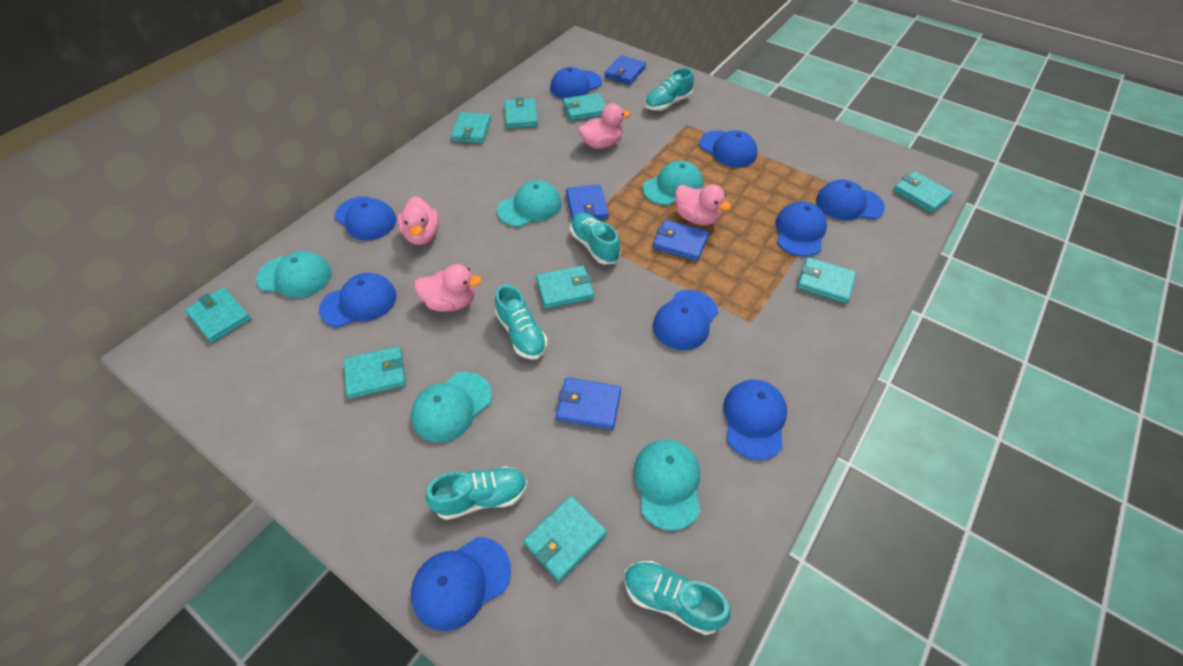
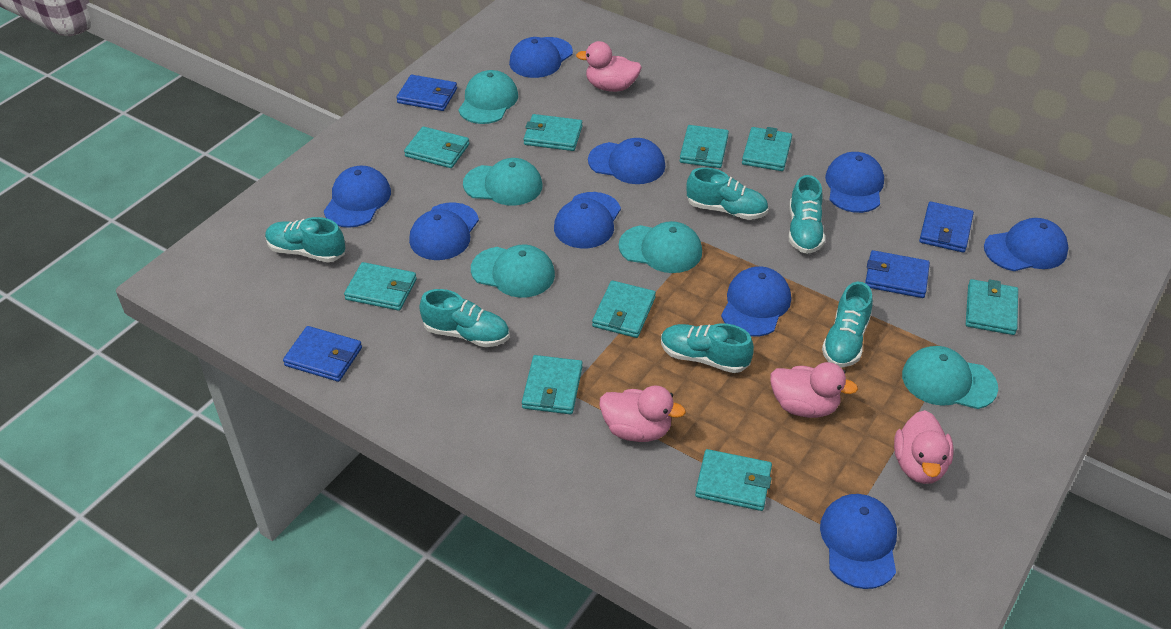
turquoise shoe: [426,466,528,520] [495,284,547,360] [570,213,620,265] [624,561,731,635] [645,68,694,111] = 5 -> [265,217,345,262] [419,289,509,347] [661,323,754,373] [687,167,768,220] [789,175,825,254] [822,282,873,367] = 6

